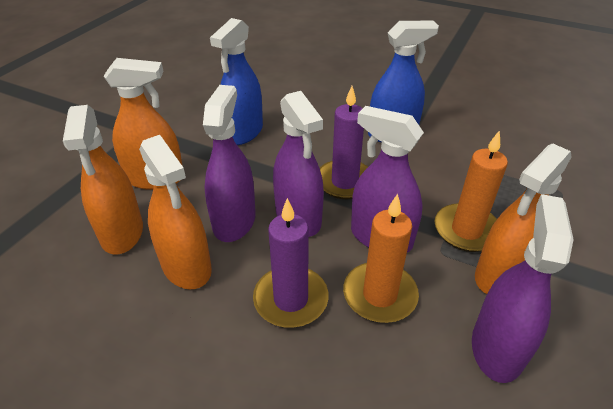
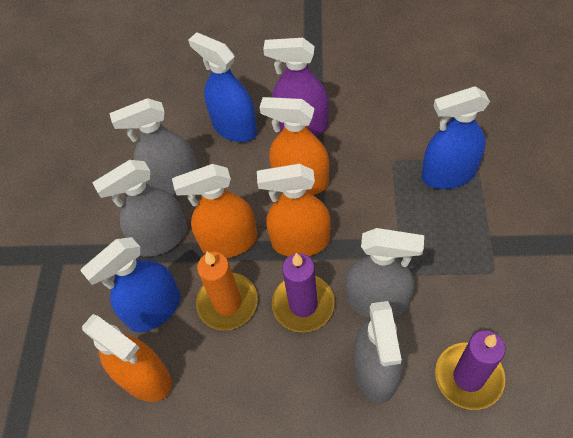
blue spray bottle: [210,18,263,145] [368,21,439,142] = 2 -> [80,237,180,332] [188,32,257,142] [421,86,490,189] = 3
grey spray bottle: none = 0 -> [93,160,188,257] [109,98,198,195] [345,228,424,318] [353,301,403,403] = 4
orange candle: [343,194,419,323] [434,130,508,252] = 2 -> [196,252,258,330] = 1
purple spray bottle: [203,85,256,242] [273,91,324,237] [351,106,424,252] [472,194,574,383] = 4 -> [263,38,329,136] = 1

